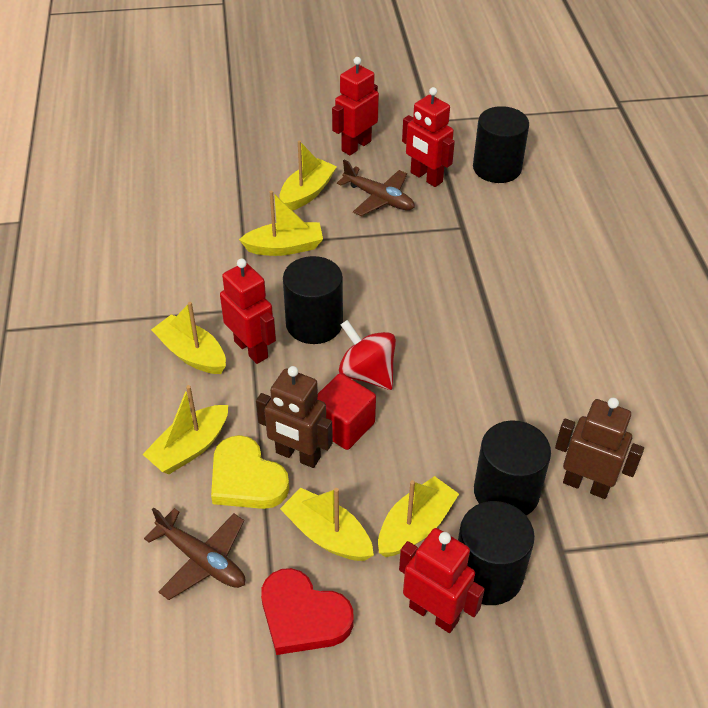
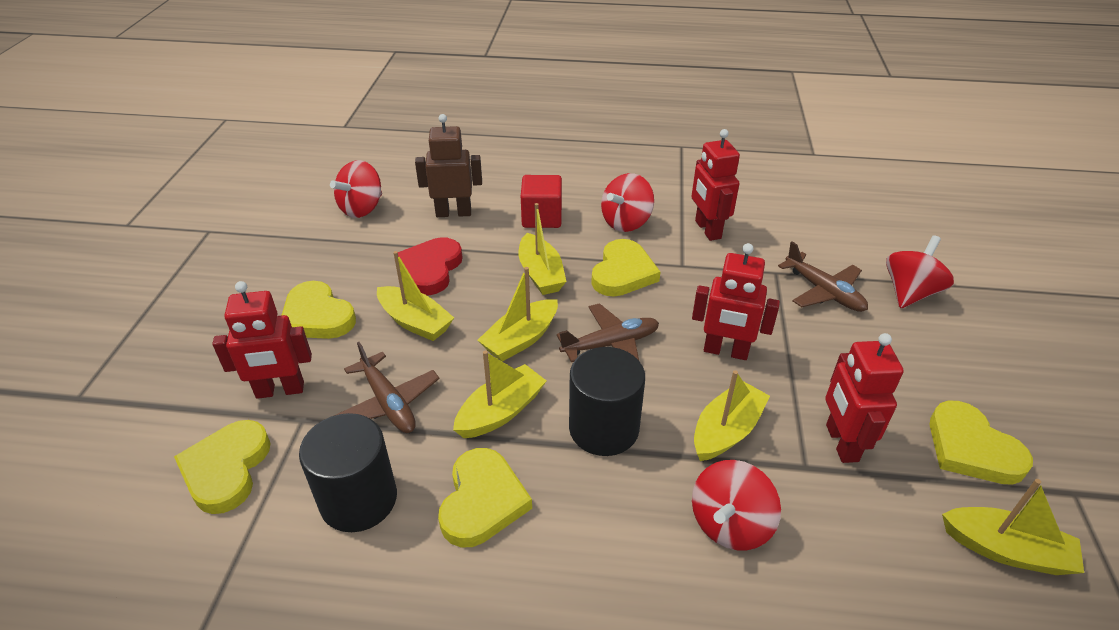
black cylinder: [283,256,343,344] [458,501,535,605] [473,106,529,183] [474,420,551,515] = 4 -> [299,413,397,532] [569,347,645,456] = 2
brown plane: [144,508,245,600] [337,160,415,216] = 2 -> [334,342,440,433] [557,303,659,362] [778,241,868,312] = 3
brown robot: [256,366,333,468] [555,398,644,499] = 2 -> [415,114,482,217] = 1
red spinning top: [339,320,396,390] = 1 -> [330,160,382,218] [601,173,654,232] [692,460,781,550] [886,235,954,308] = 4
yellow heart: [211,435,289,509] = 1 -> [174,420,271,514] [281,281,356,339] [438,448,532,548] [591,239,660,297] [930,400,1033,485] = 5

